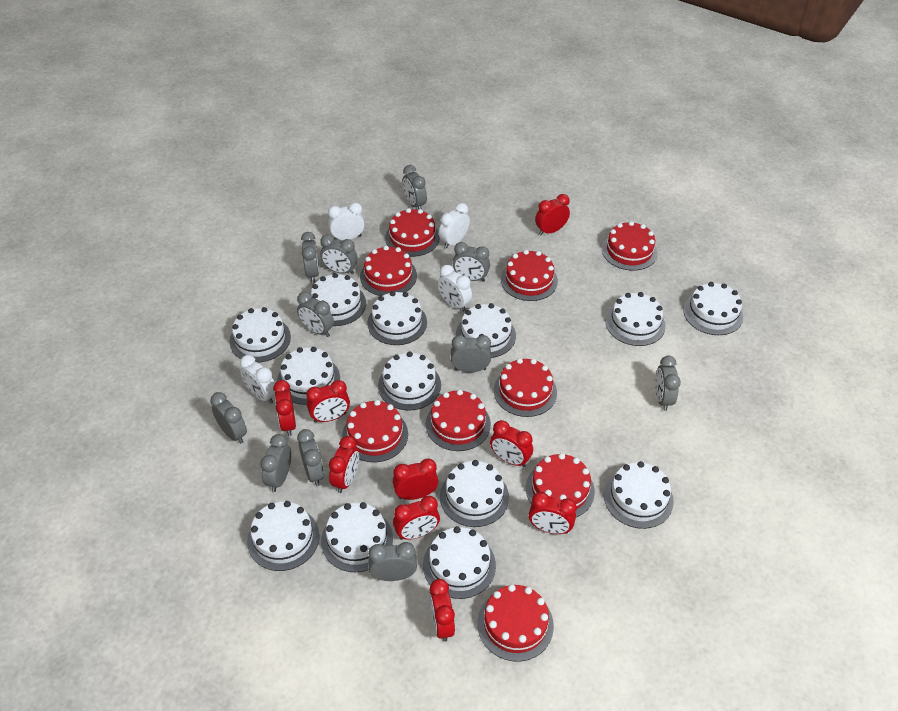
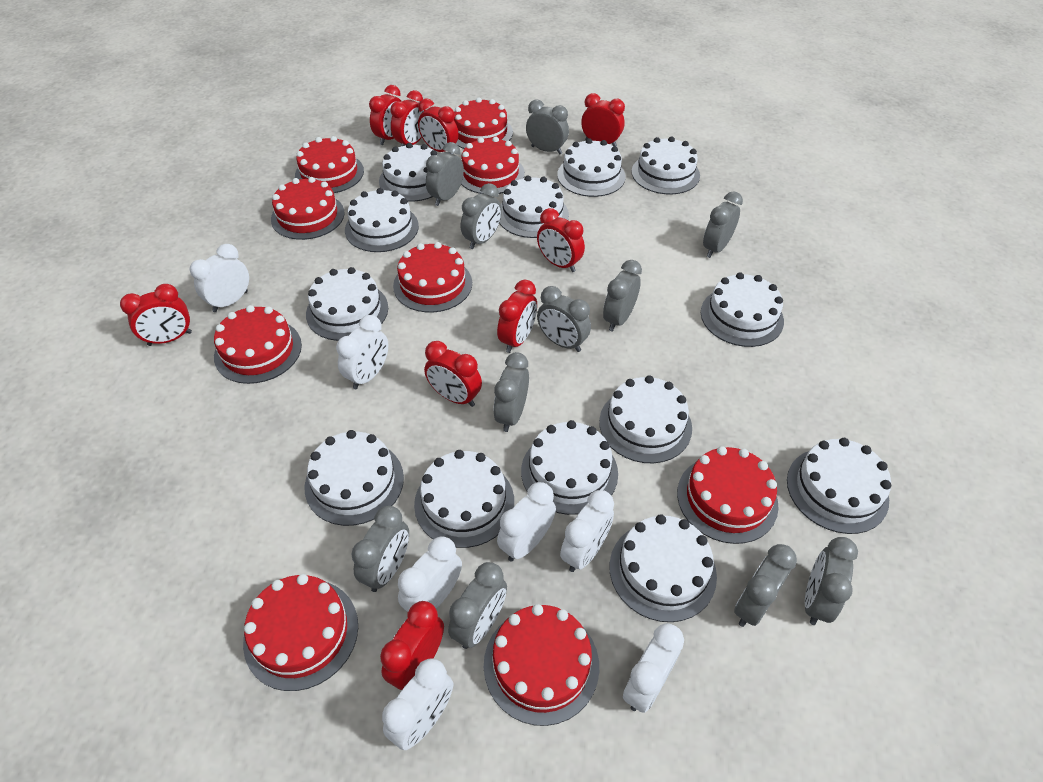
white clock: [240,355,275,404] [328,202,365,240] [438,265,472,312] [439,203,470,249] = 4 -> [190,244,249,312] [336,315,388,389] [382,658,453,750] [398,536,462,612] [497,482,556,562] [560,490,614,572] [623,623,684,713] = 7

